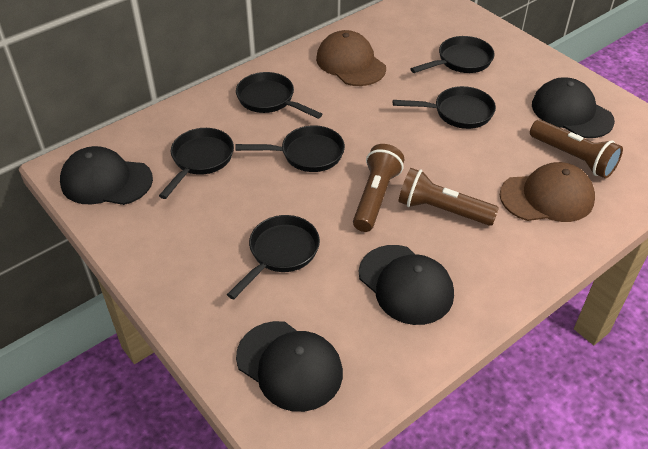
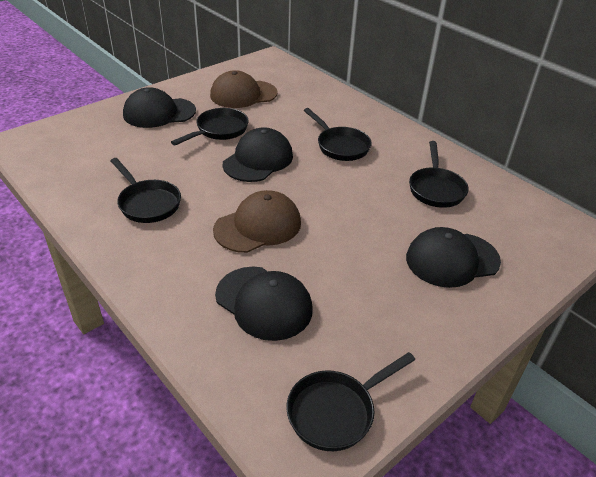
black pan: [159,128,234,199] [227,215,320,299] [235,125,345,172] [236,72,322,119] [393,86,496,129] [410,36,494,73] = 6 -> [111,158,181,223] [171,108,249,146] [286,352,415,451] [303,108,372,161] [409,141,469,208] = 5
brown flashlight: [353,144,404,232] [398,168,499,226] [530,120,623,178] = 3 -> none = 0

